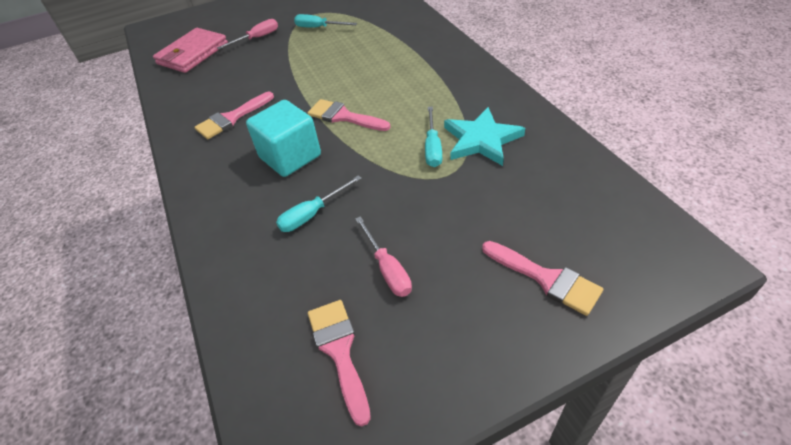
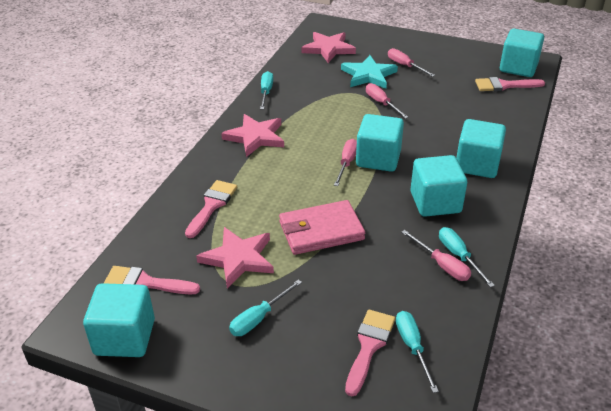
pink screwdriver: [217,19,278,49] [355,216,412,297] = 2 -> [334,139,357,186] [366,83,409,119] [388,48,435,77] [401,230,471,281] = 4
pink star: none = 0 -> [196,227,274,288] [221,114,284,157] [302,32,356,63] = 3
turquoise cube: [246,100,321,177] = 1 -> [83,283,155,357] [356,114,404,172] [410,155,467,217] [456,119,506,178] [500,29,544,77] = 5
turquoise screwdriver: [276,175,362,232] [294,14,357,28] [425,107,442,167] = 3 -> [229,279,302,336] [260,71,273,109] [396,311,439,393] [439,227,495,288] = 4

